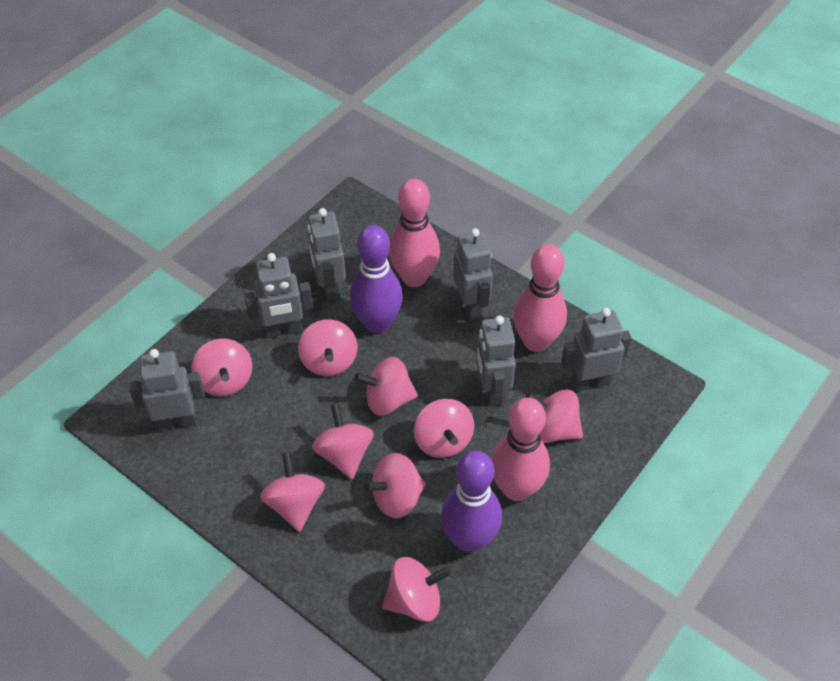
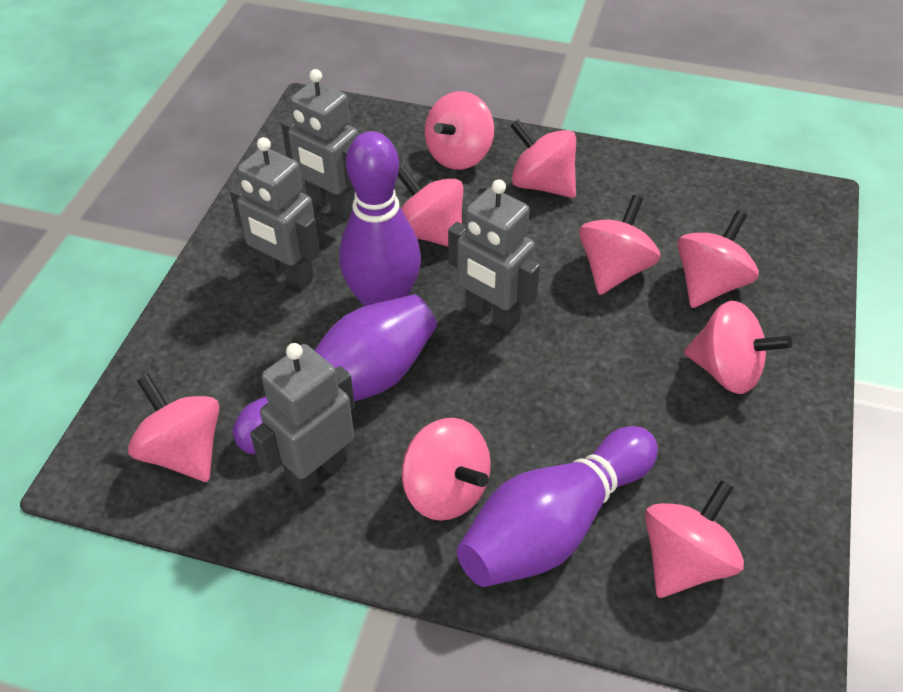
grey robot: [129,349,205,431] [244,253,313,338] [308,208,346,300] [453,228,493,320] [476,316,516,406] [561,308,632,392] = 6 -> [230,137,320,289] [250,343,355,497] [281,69,358,219] [448,179,540,333] = 4
pink bowling pin: [389,179,440,287] [491,398,550,501] [513,244,567,352] = 3 -> none = 0
purple bowling pin: [350,225,403,333] [441,451,502,552] = 2 -> [232,294,437,454] [339,131,421,307] [457,426,658,587] = 3

